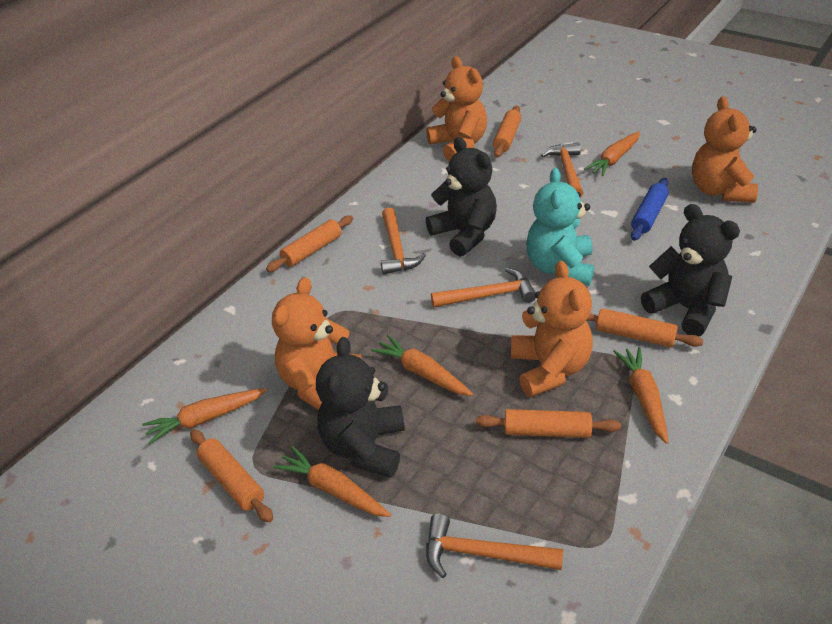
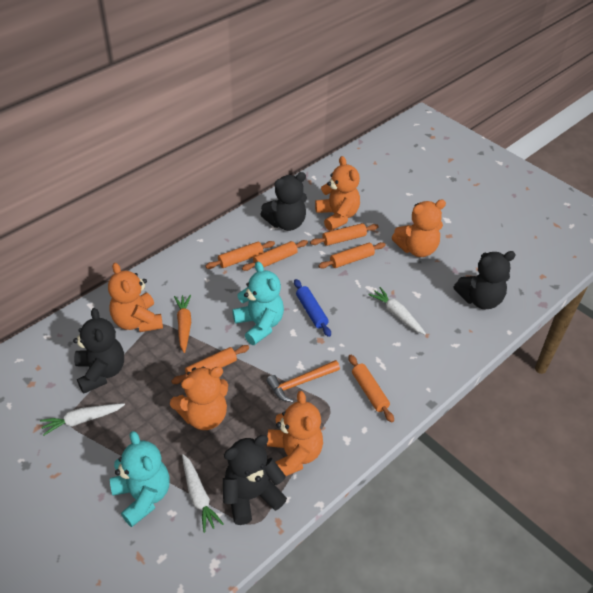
black teddy bear: [316,337,405,478] [426,137,497,257] [641,204,740,336] = 3 -> [73,308,124,394] [223,435,287,525] [260,172,307,231] [454,251,516,310] = 4
orange carrot: [142,388,267,445] [273,446,391,517] [371,335,473,396] [584,132,640,176] [613,347,669,444] = 5 -> [174,295,191,353] = 1
orange hammer: [381,208,426,275] [426,514,563,578] [431,268,536,308] [541,143,583,198] = 4 -> [266,360,340,402] = 1
orange rolling pin: [190,429,273,523] [266,215,353,272] [476,409,621,438] [493,105,521,157] [586,308,703,348] = 5 -> [171,345,249,384] [205,241,275,269] [242,240,308,271] [310,223,378,246] [318,242,385,269] [348,355,394,423] = 6
orange teddy bear: [272,277,362,410] [426,56,487,161] [511,261,593,397] [692,96,758,203] = 4 -> [108,263,163,332] [170,367,228,430] [267,391,323,476] [315,156,360,231] [392,200,446,257] = 5
turquoise teddy bear: [526,168,594,286] = 1 -> [110,431,170,527] [232,262,284,345] = 2
white carrot: none = 0 -> [40,403,125,436] [182,454,224,533] [369,287,426,335] = 3

